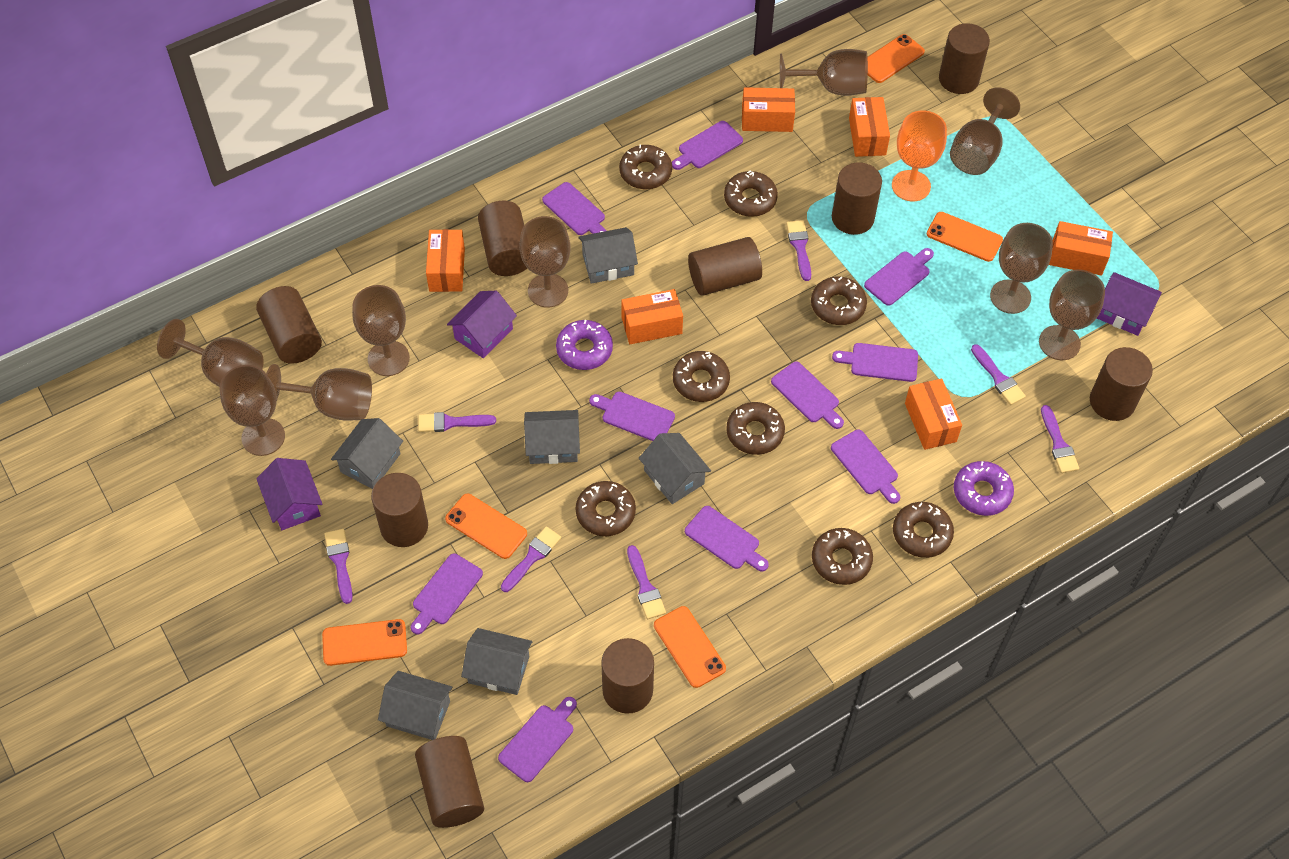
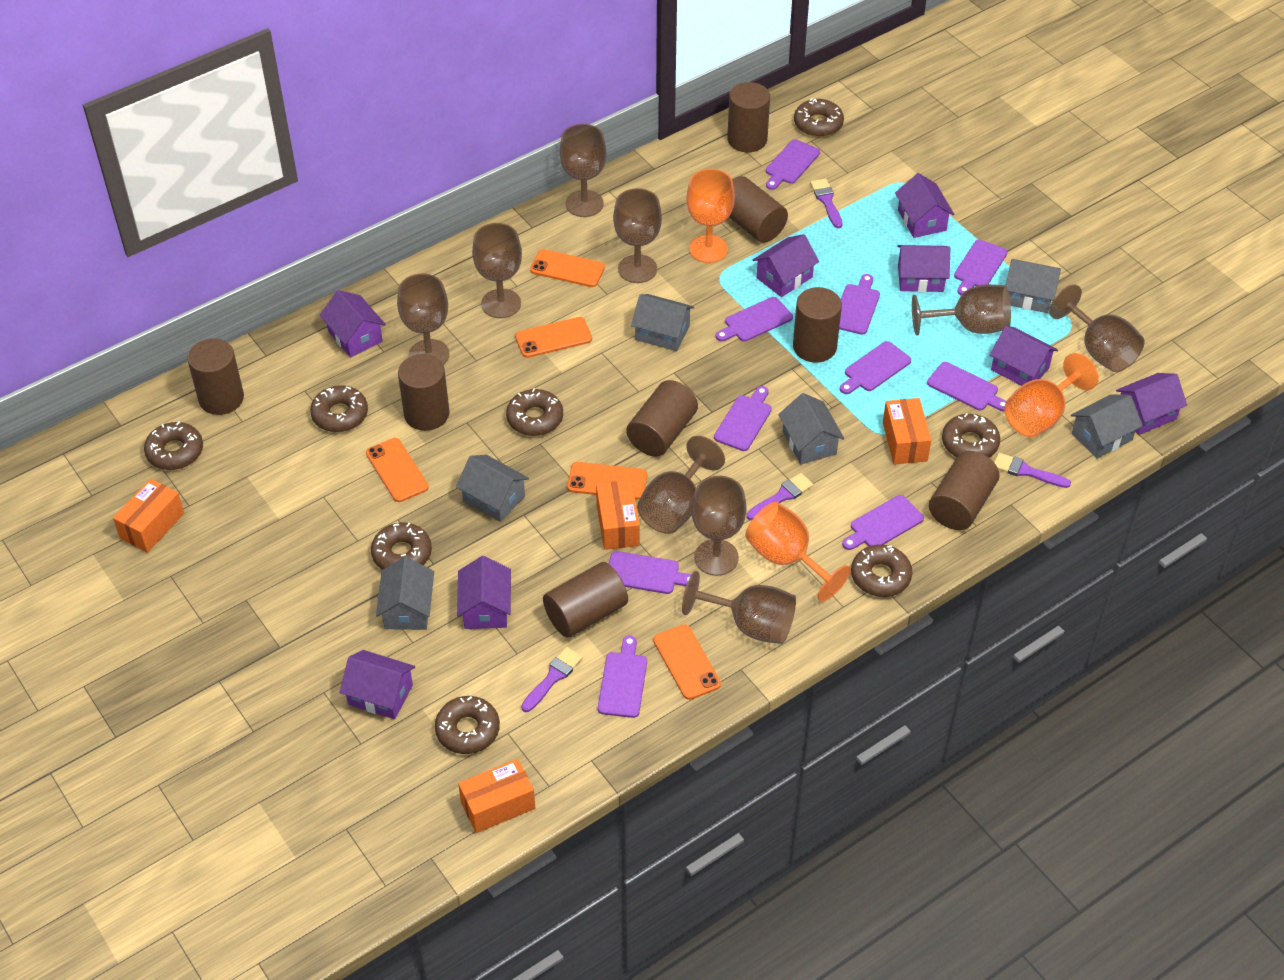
brown cylinder: [256,286,322,364] [371,473,428,547] [415,736,484,828] [478,201,527,276] [601,638,654,714] [688,237,762,296] [832,162,882,235] [939,23,990,94] [1090,347,1153,421] = 9 -> [187,338,244,415] [398,354,449,431] [543,562,628,638] [626,380,698,457] [727,82,770,152] [729,176,788,243] [793,287,842,362] [929,451,1000,530] = 8
orange box: [426,229,465,292] [622,289,683,344] [742,87,795,132] [849,97,890,157] [905,379,962,450] [1049,221,1113,276] = 6 -> [113,479,184,553] [458,759,535,833] [596,480,640,550] [883,398,931,465] = 4
orange goblet: [892,110,947,201] = 1 -> [686,169,735,263] [745,502,851,602] [1004,353,1099,437] = 3
purple brush: [324,529,353,604] [418,412,496,432] [501,526,561,592] [627,545,666,619] [786,220,811,281] [971,344,1026,405] [1041,405,1079,473] = 7 -> [521,647,583,712] [747,473,813,520] [810,179,842,228] [994,453,1071,488] = 4
purple donut: [556,320,613,370] [954,461,1014,516] = 2 -> none = 0
purple house: [256,458,322,530] [447,291,517,358] [1097,272,1162,336] = 3 -> [320,290,386,357] [340,650,415,719] [457,556,511,629] [753,234,819,297] [895,173,954,238] [897,245,950,292] [990,326,1058,386] [1116,373,1187,435] = 8

